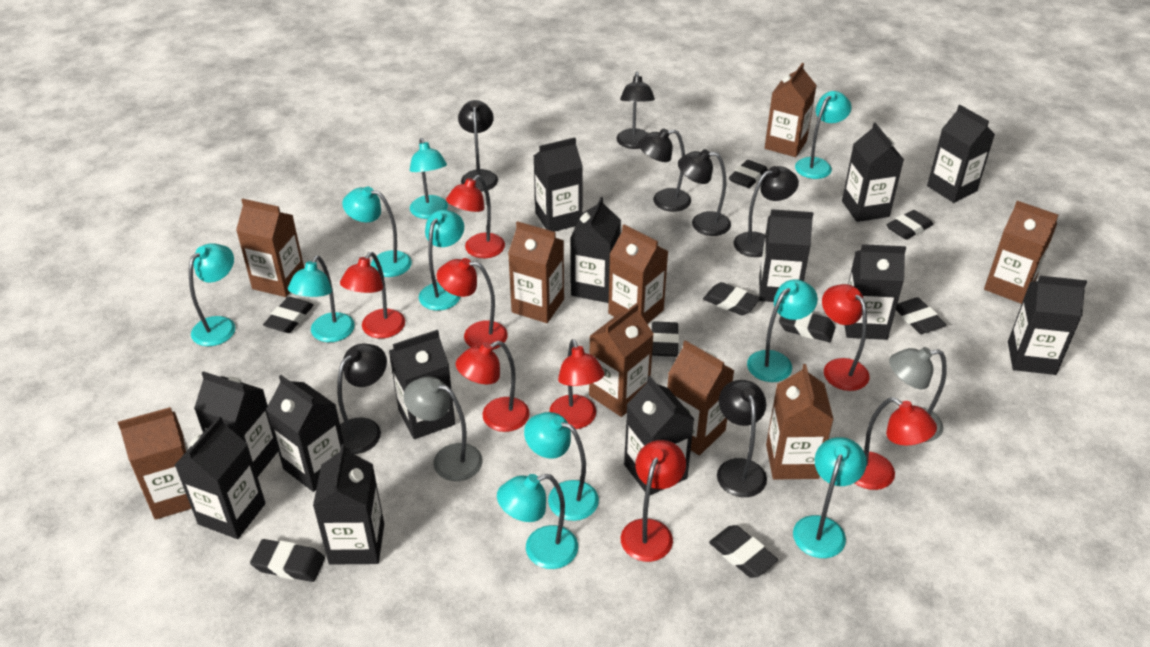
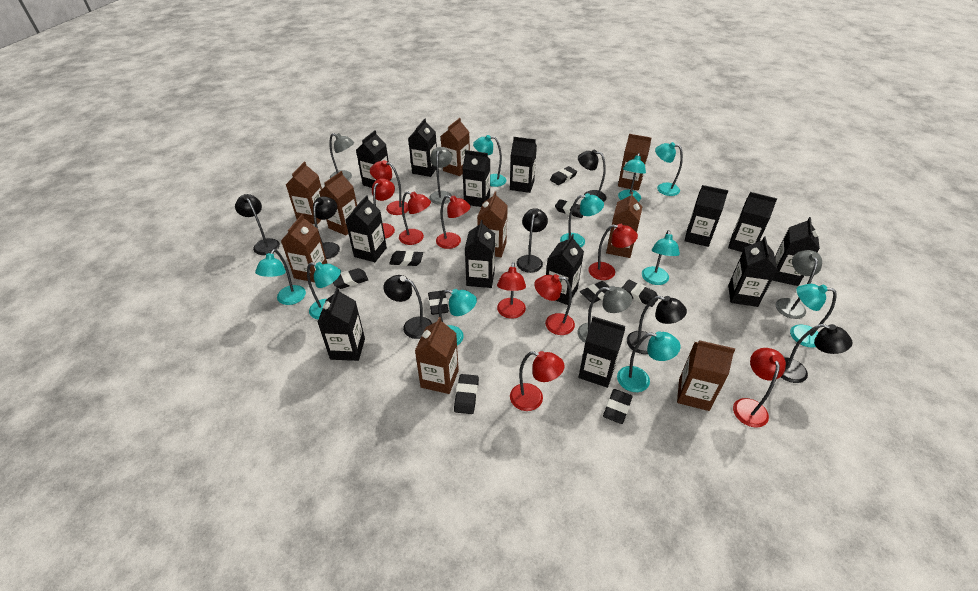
grey lamp: [403,376,483,481] [889,347,947,442] = 2 -> [329,133,354,181] [429,147,452,204] [577,286,632,343] [776,250,822,319] = 4
red lamp: [340,252,405,338] [436,258,508,350] [446,175,505,258] [456,341,530,432] [549,339,605,429] [621,440,686,562] [822,284,870,391] [855,397,937,490] = 8 -> [370,160,408,215] [372,178,395,239] [399,191,431,245] [436,195,471,249] [497,262,526,319] [510,351,565,411] [534,274,575,335] [588,224,638,280] [733,348,786,428] = 9

